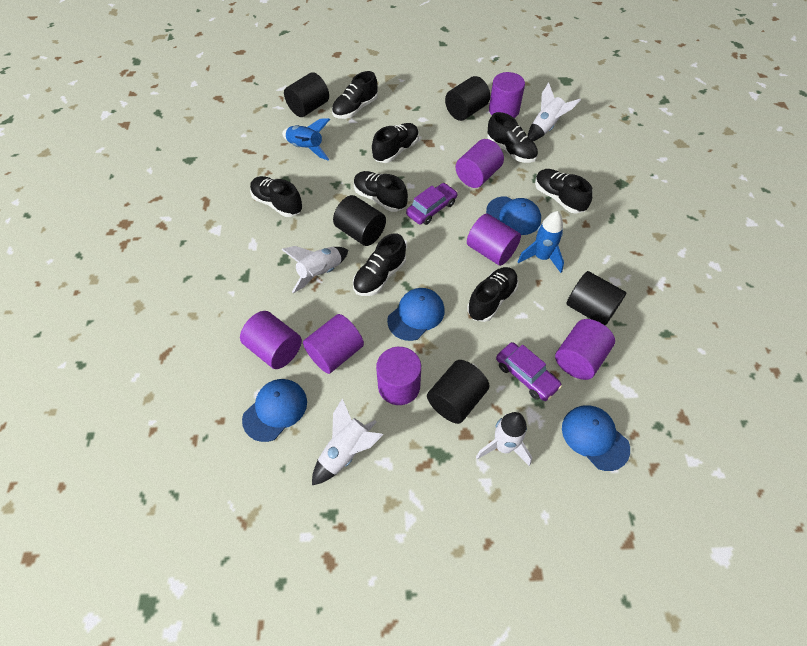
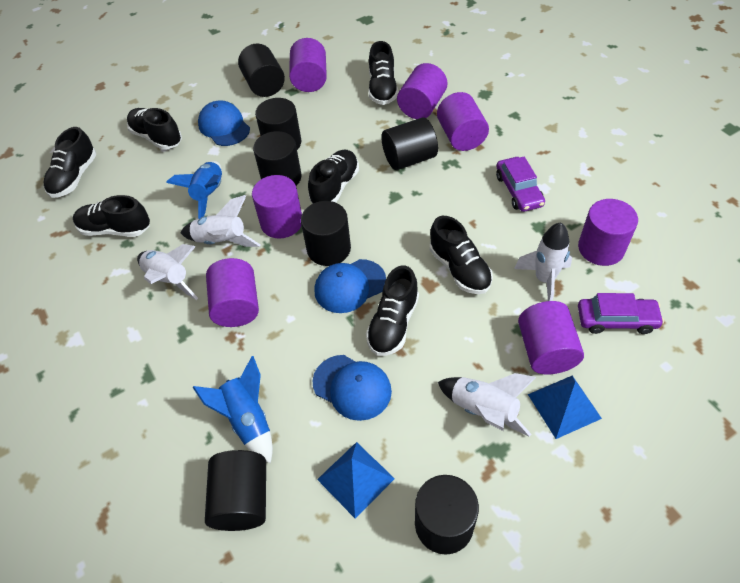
black cylinder: [284,72,329,117] [333,195,386,246] [427,360,489,424] [445,76,490,121] [566,271,626,326] = 5 -> [205,450,266,531] [238,43,285,97] [253,131,302,186] [255,98,301,150] [301,201,351,266] [381,117,438,170] [415,475,479,555] = 7
black shoe: [250,176,302,217] [332,71,378,119] [353,233,406,296] [354,171,408,212] [372,123,419,163] [467,267,519,322] [487,112,538,163] [535,169,593,214] = 8 -> [44,127,96,198] [73,195,150,237] [127,108,182,150] [308,150,359,203] [366,265,419,356] [369,41,398,105] [430,216,493,294] = 7
blue cap: [242,379,307,442] [387,288,445,341] [486,196,541,235] [562,405,630,471] = 4 -> [198,100,250,146] [312,355,392,421] [314,259,386,313] = 3
blue pyramid: none = 0 -> [317,442,395,518] [528,376,602,439] = 2

